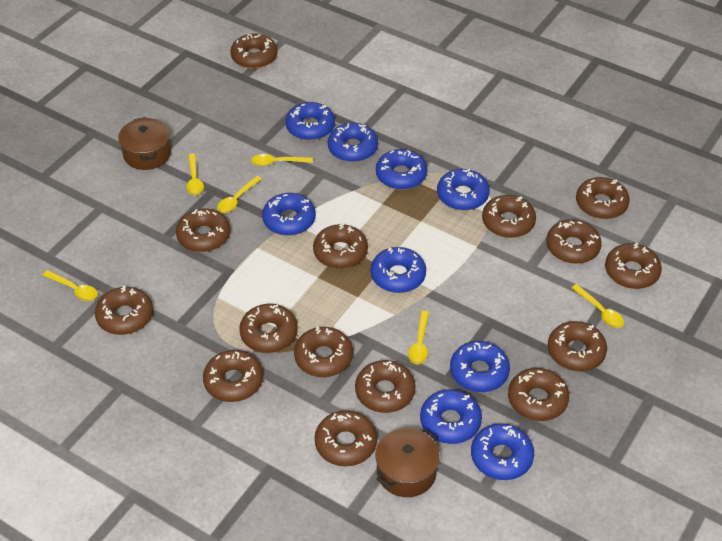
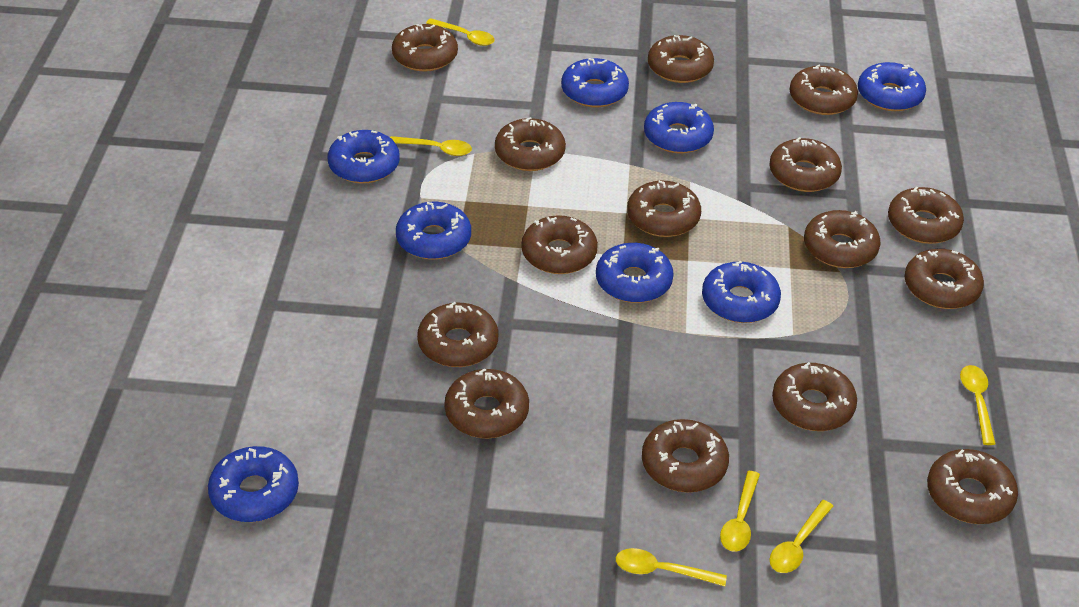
blue donut: [262,193,316,236] [285,102,335,140] [328,123,378,162] [371,247,426,293] [376,149,427,190] [420,389,482,444] [437,169,490,210] [450,341,510,392] [471,423,534,480] = 9 -> [208,446,299,522] [328,130,400,184] [396,202,471,260] [561,58,629,107] [596,243,674,303] [644,102,714,154] [702,261,781,323] [858,62,926,111] = 8
brown pot: [118,117,171,170] [375,428,440,497] = 2 -> none = 0

